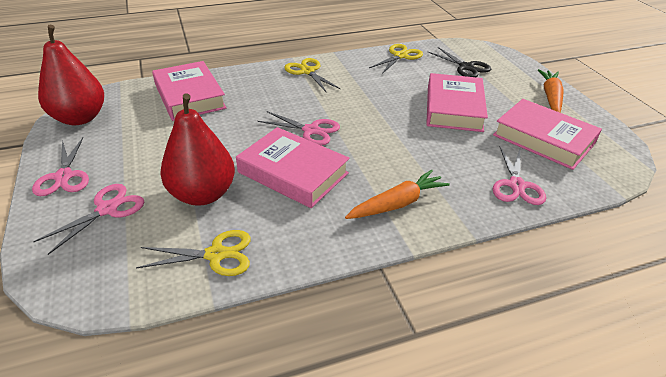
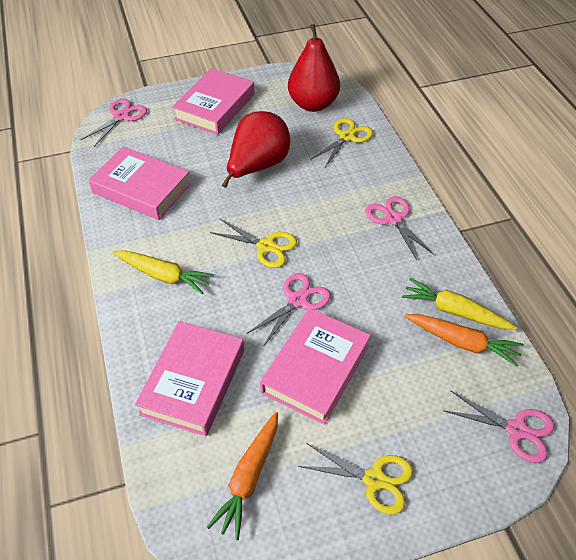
black scissors: [428,47,491,77] = 1 -> none = 0
yellow carrot: none = 0 -> [112,250,214,295] [402,278,517,329] = 2

